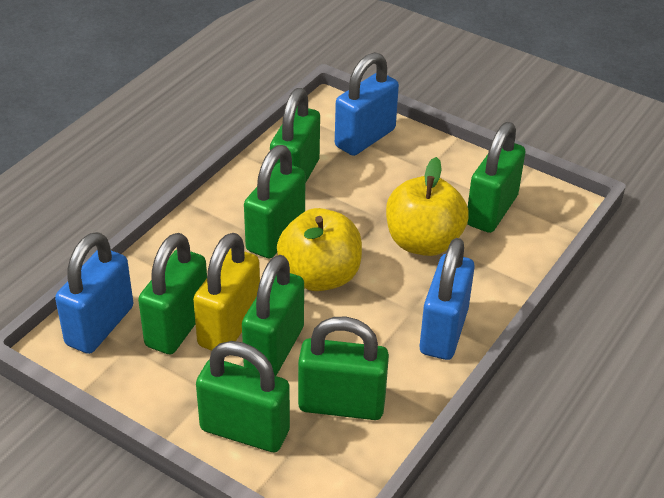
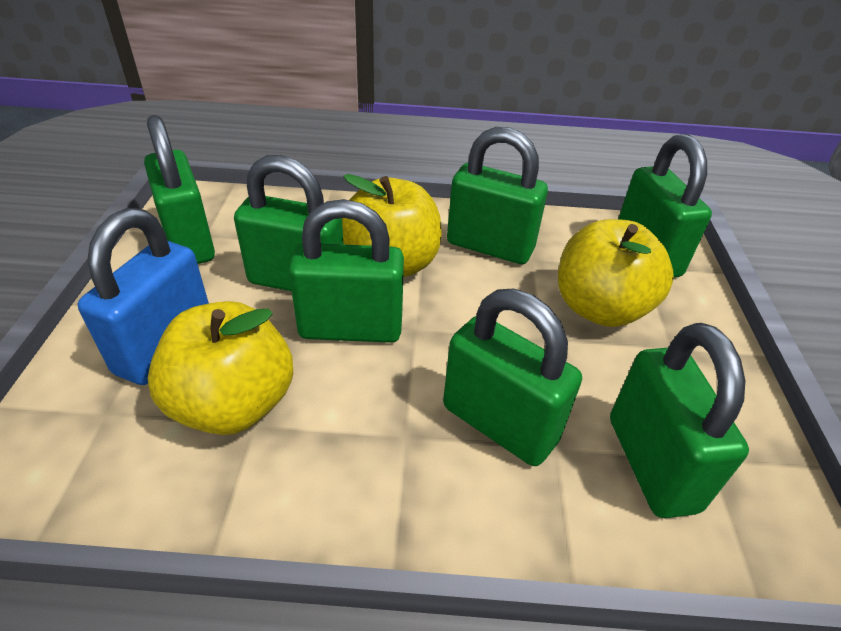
blue padlock: [55,232,133,354] [335,52,399,156] [420,238,475,360] = 3 -> [78,208,209,385] = 1
yellow apple: [277,208,362,291] [386,157,469,256] = 2 -> [147,301,293,435] [342,174,442,277] [558,219,674,327] = 3
yellow padlock: [193,233,260,351] = 1 -> none = 0

